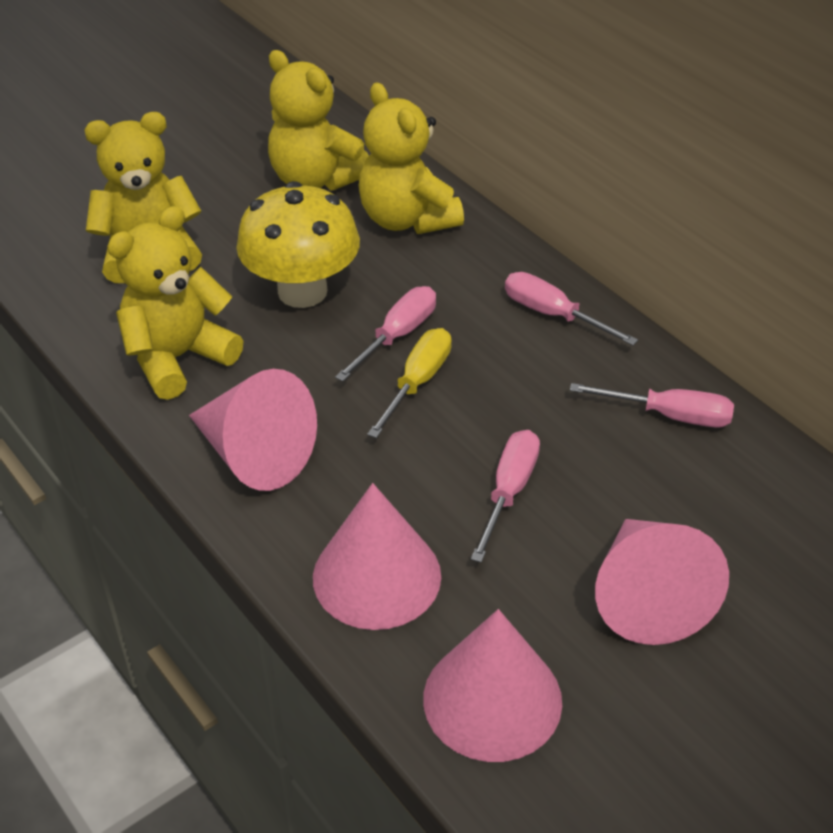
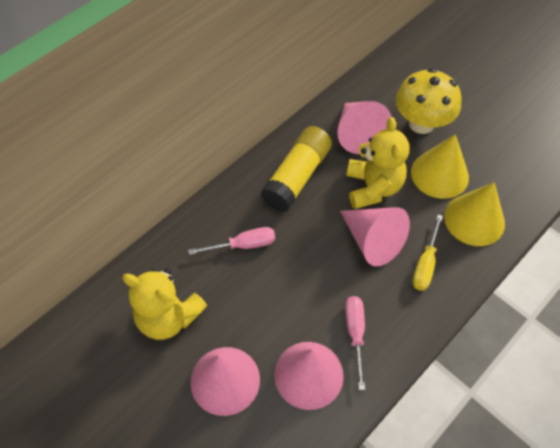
pink screwdriver: [335,286,436,382] [471,430,540,563] [505,272,638,346] [570,383,734,428] = 4 -> [188,227,275,255] [345,296,365,390] = 2
yellow cone: none = 0 -> [411,134,469,199] [444,182,505,246] = 2
yellow glue stick: none = 0 -> [260,126,332,212] = 1
yellow teddy bear: [84,112,202,283] [107,206,244,400] [268,50,369,191] [359,82,464,234] = 4 -> [122,268,207,340] [347,117,409,209] = 2

